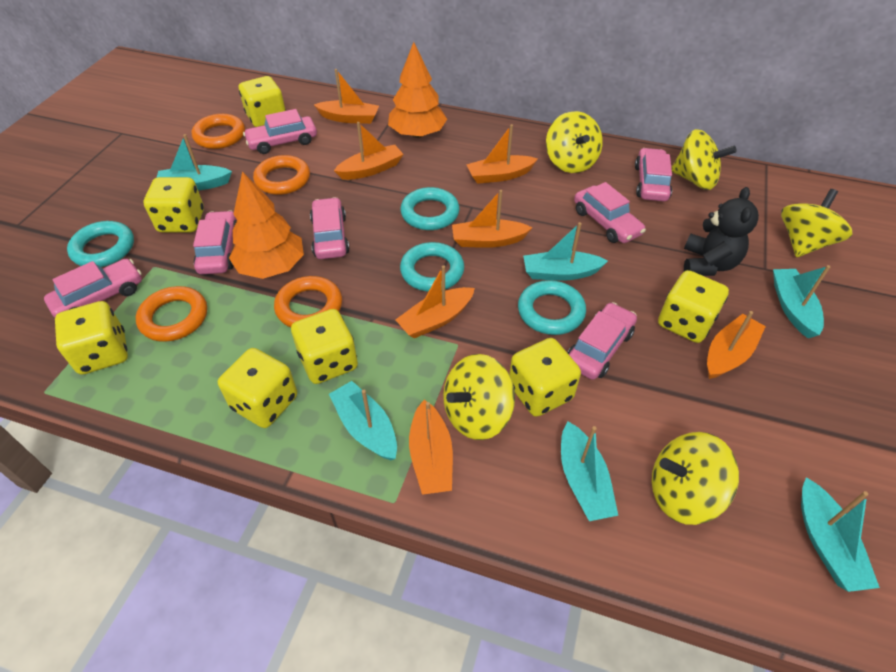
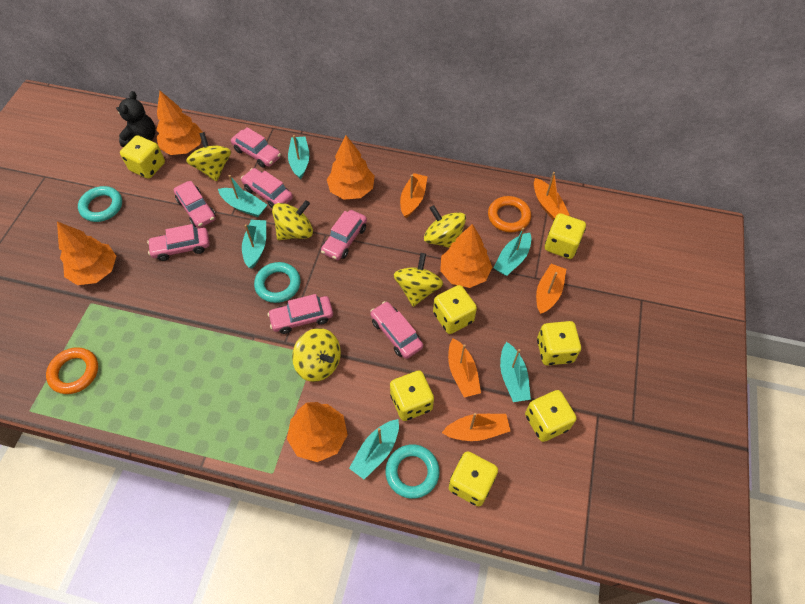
orange boat: [314,69,379,124] [334,122,403,180] [395,265,475,338] [409,400,453,495] [452,190,532,248] [466,124,538,184] [707,311,766,379] = 7 -> [400,173,427,218] [442,413,510,441] [448,338,481,397] [534,172,570,221] [536,264,566,314] = 5
orange ring: [136,286,207,342] [192,114,245,149] [253,155,310,195] [274,276,342,327] = 4 -> [46,347,98,394] [488,196,531,233] = 2
orange tree: [229,171,304,279] [388,42,447,138] = 2 -> [57,222,116,285] [156,91,203,155] [287,402,348,462] [327,135,375,200] [440,224,492,288] = 5
turquoise ring: [67,221,134,267] [400,187,459,230] [400,242,464,292] [518,280,586,335] = 4 -> [78,186,122,222] [254,262,300,303] [386,444,440,499] = 3

